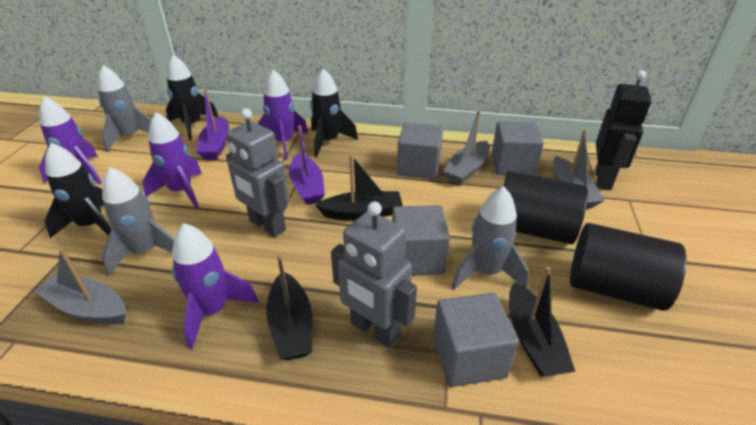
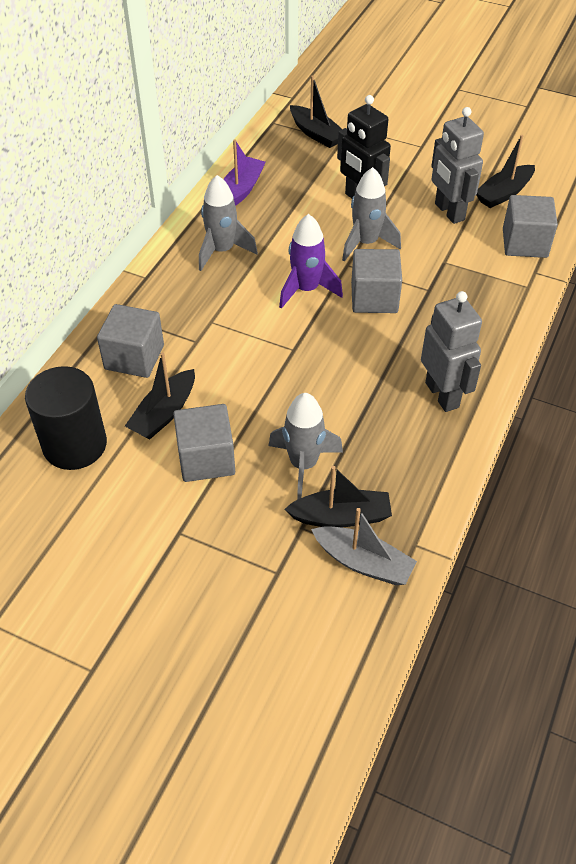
black boat: [266,253,312,360] [315,155,403,220] [509,267,576,377] = 3 -> [125,352,195,440] [284,466,392,528] [290,76,342,148] [477,135,535,208] = 4
black cylinder: [503,171,588,244] [570,223,686,311] = 2 -> [25,366,107,470] = 1
black rocket: [44,143,111,238] [166,55,219,140] [310,68,358,157] = 3 -> none = 0
grey boat: [34,248,126,324] [443,111,489,185] [553,129,605,209] = 3 -> [311,508,417,585] = 1
purple boat: [196,89,229,160] [289,125,325,205] = 2 -> [223,140,266,206] = 1
purple rocket: [39,96,102,185] [142,112,202,208] [172,223,259,349] [257,69,308,159] = 4 -> [279,214,343,309] = 1

